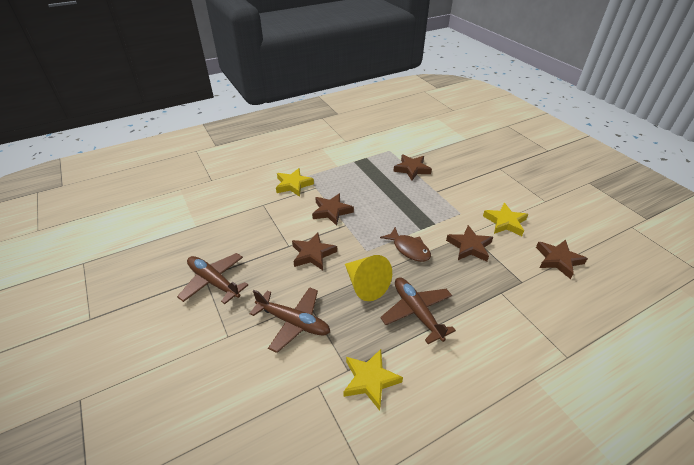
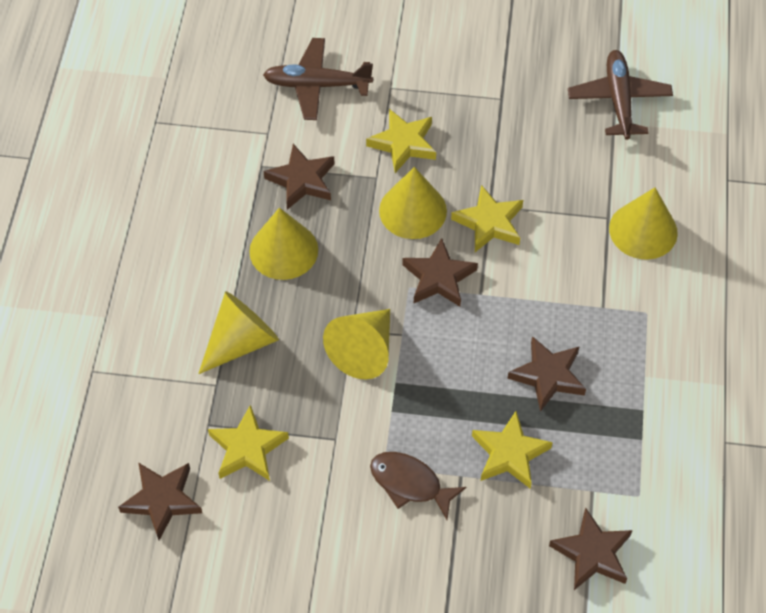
brown plane: [177,253,248,304] [249,287,330,353] [381,278,456,344] = 3 -> [263,38,373,120] [568,50,673,140] = 2
yellow cone: [345,255,392,301] = 1 -> [198,291,279,374] [249,208,318,280] [323,309,390,380] [379,167,447,239] [609,187,678,260] = 5
yellow star: [276,168,314,197] [343,349,403,411] [483,203,528,236] = 3 -> [208,405,289,481] [366,109,436,173] [451,185,523,252] [472,411,553,489] = 4

